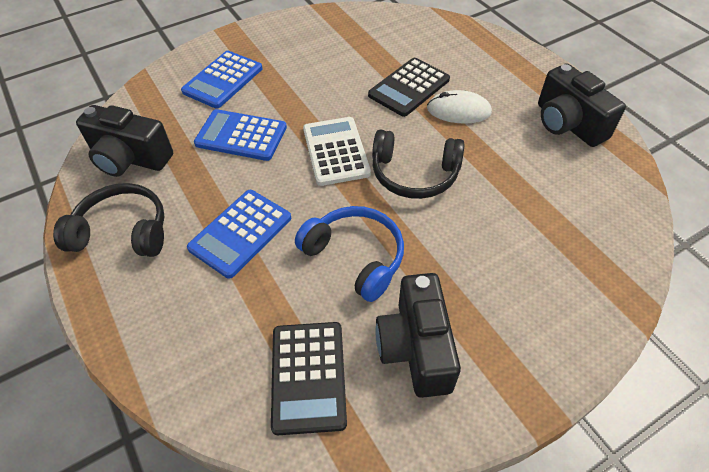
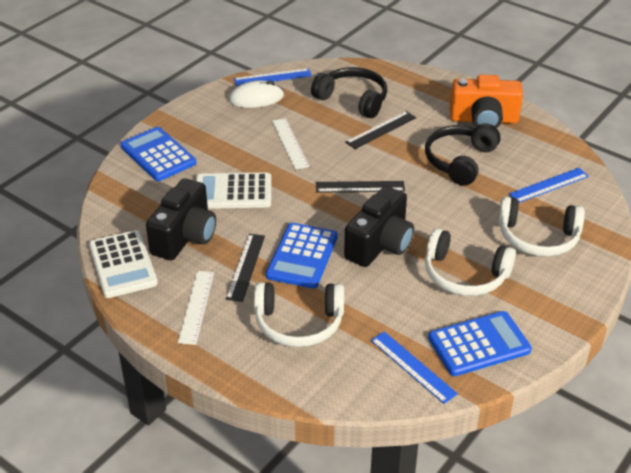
black calculator: [271,322,347,435] [368,58,450,117] = 2 -> none = 0
black camera: [76,105,173,177] [375,273,461,398] [538,63,626,147] = 3 -> [146,178,216,260] [344,186,414,267] = 2
black ruler: none = 0 -> [226,234,265,302] [316,181,405,193] [345,111,416,149] = 3
blue headphones: [295,206,404,302] = 1 -> none = 0
blue ruler: none = 0 -> [234,68,312,86] [371,331,458,404] [509,168,589,203] = 3
orange camera: none = 0 -> [450,75,523,128] = 1
white calculator: [303,117,371,186] = 1 -> [89,230,158,298] [196,173,271,209] = 2
white headphones: none = 0 -> [254,282,344,347] [425,228,516,296] [498,196,585,257] = 3
white ruler: none = 0 -> [178,271,214,345] [272,118,310,170] = 2

